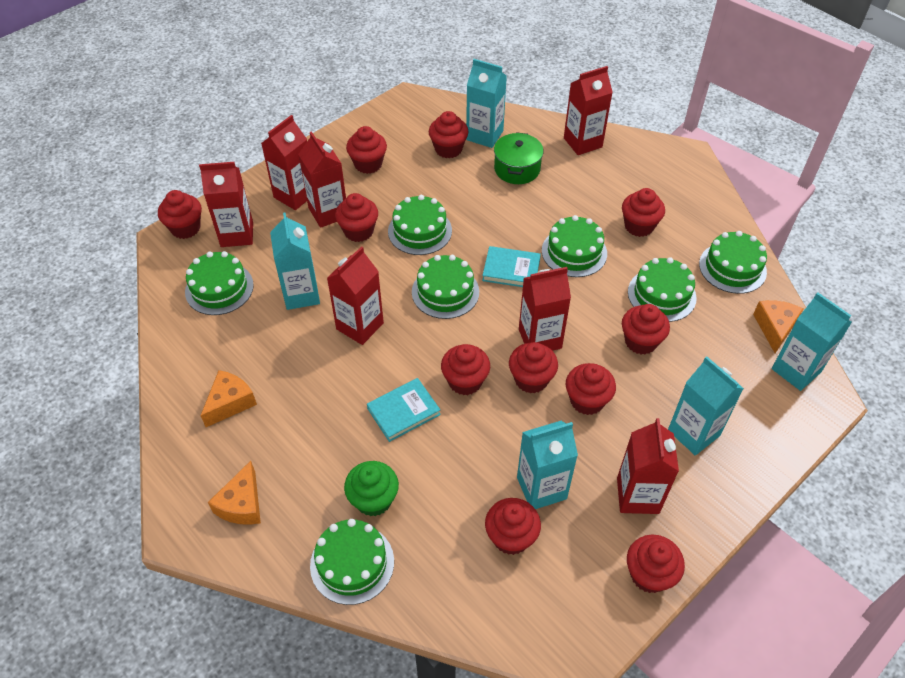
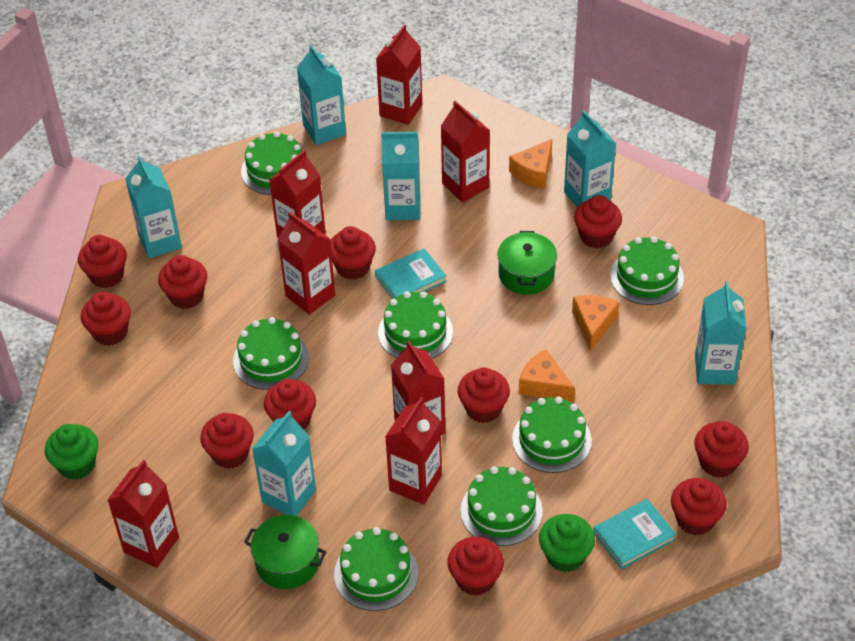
green cupcake: [344,461,399,516] = 1 -> [45,424,98,480] [539,514,595,572] = 2
green pot: [494,132,544,184] = 1 -> [244,515,326,589] [497,231,557,295] = 2
turquoise carton: [270,212,320,310] [466,59,507,148] [517,421,578,509] [668,356,744,456] [772,292,852,391] = 5 -> [125,155,182,258] [252,411,316,516] [297,45,346,145] [381,132,421,220] [564,111,617,208] [695,281,747,385] = 6

